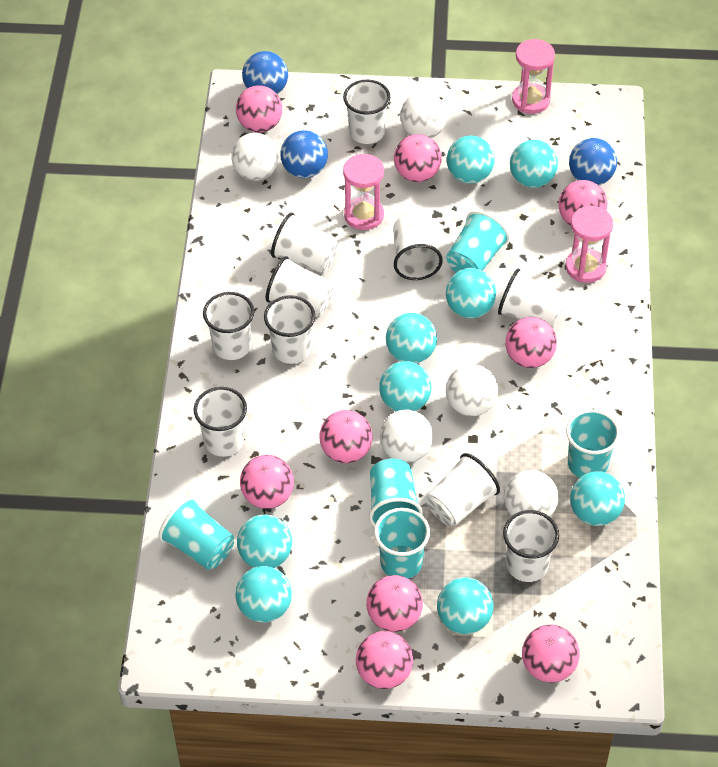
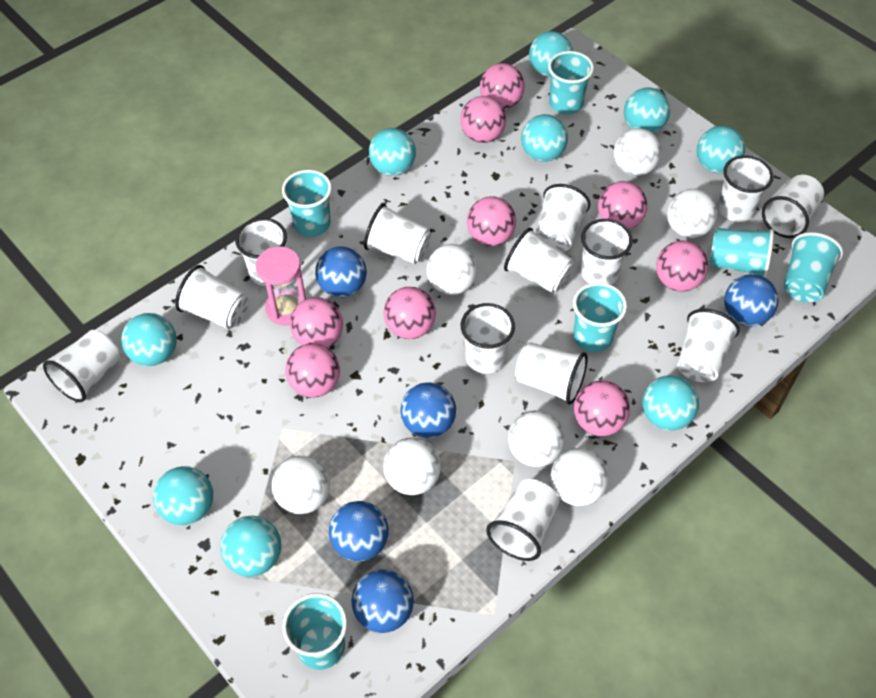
blue ball: [242,51,288,94] [280,130,328,178] [569,138,617,185] = 3 -> [315,246,367,298] [329,501,389,562] [352,569,414,633] [401,382,456,438] [724,274,779,327] = 5
pink hourglass: [343,154,384,230] [512,39,555,114] [566,206,613,283] = 3 -> [255,246,306,326] = 1
turquoise cup: [158,497,234,570] [369,458,423,528] [374,508,430,579] [446,211,510,273] [566,409,620,478] = 5 -> [282,170,332,237] [282,593,347,670] [548,51,594,114] [573,282,627,352] [710,228,774,278] [783,232,843,303] = 6
white ball: [231,133,279,181] [380,410,433,463] [400,92,447,138] [446,364,498,416] [504,470,558,517] = 5 -> [272,456,330,514] [383,437,441,495] [427,244,478,295] [508,410,565,467] [550,448,609,507] [613,128,661,176] [667,189,718,238] = 7
white cup: [194,387,247,457] [203,292,254,360] [264,295,315,364] [266,256,334,317] [271,213,338,273] [343,80,390,144] [393,213,443,280] [426,453,500,526] [498,269,566,328] [503,510,559,582] = 10 -> [43,330,120,402] [175,265,248,329] [235,218,287,286] [364,204,431,264] [461,303,515,374] [486,479,559,561] [504,228,574,293] [515,342,588,405] [535,184,590,252] [581,219,633,285] [677,309,739,382] [718,155,773,222] [762,175,824,238] = 13

